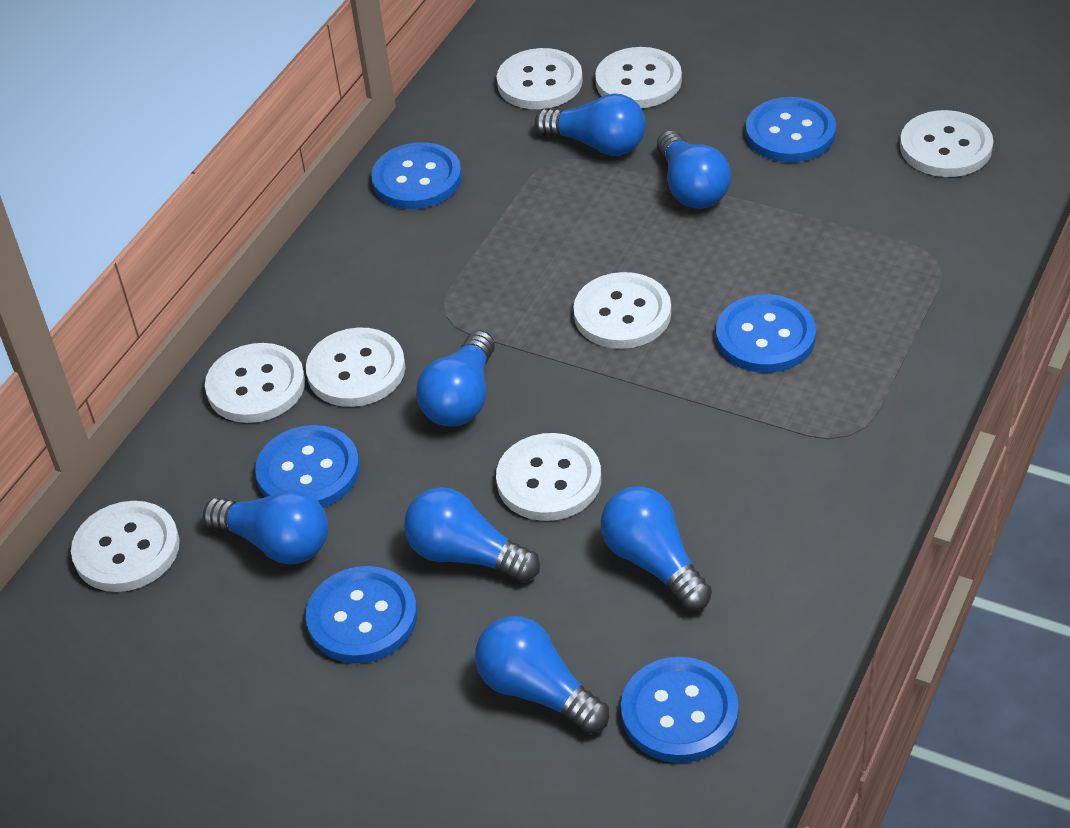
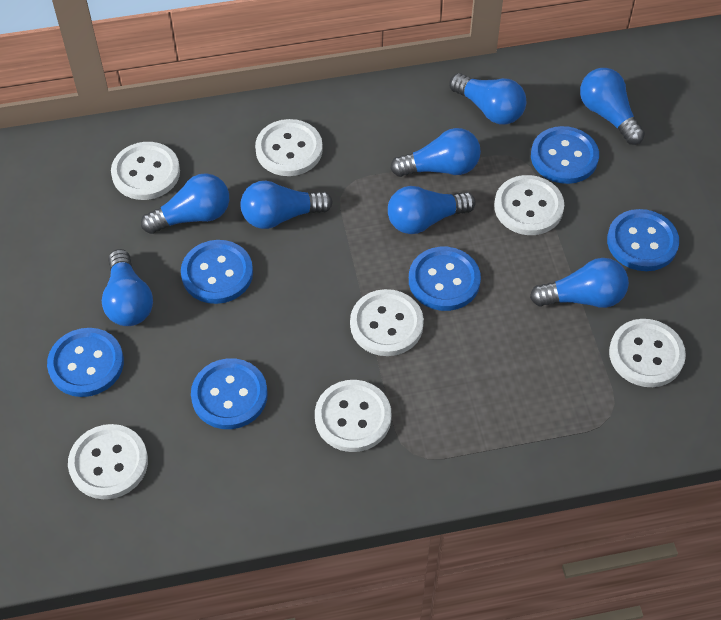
blue light bulb: [203,490,328,564] [404,487,540,582] [416,330,495,426] [475,616,609,733] [535,93,646,156] [601,486,712,610] [657,130,731,209] = 7 -> [102,249,153,326] [141,173,229,234] [241,181,333,229] [388,186,476,234] [390,128,481,177] [449,73,526,124] [530,258,629,308] [580,68,645,145] = 8
white button: [71,501,180,592] [205,343,305,423] [306,328,405,407] [496,48,583,109] [496,433,601,521] [573,272,671,349] [595,47,682,108] [900,110,993,177] = 8 -> [68,424,148,499] [111,142,180,200] [255,119,323,176] [315,380,392,452] [350,289,424,356] [494,175,564,235] [609,319,686,387] = 7

